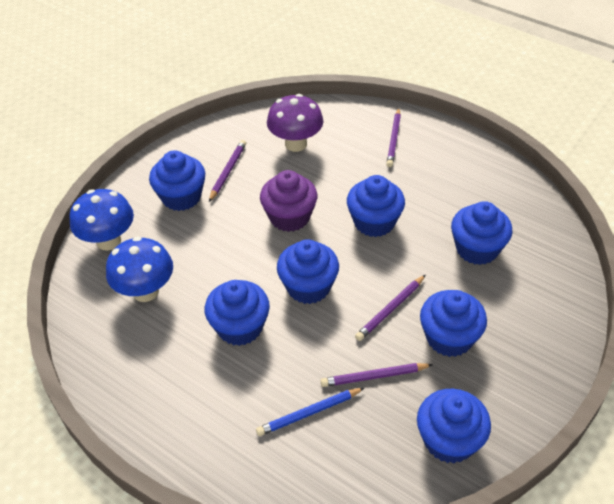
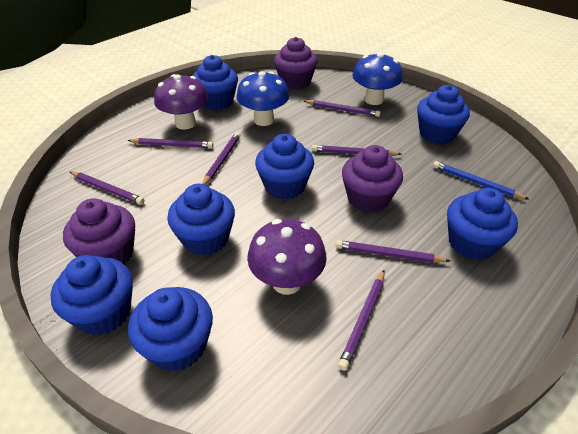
purple cupcake: [260,170,317,232] = 1 -> [63,198,135,265] [274,37,317,89] [342,145,403,212] = 3
purple mushroom: [267,94,323,152] = 1 -> [154,74,208,130] [247,219,327,295] = 2
purple pencil: [209,140,246,202] [321,363,433,387] [355,275,425,341] [386,108,401,167] = 4 -> [70,172,145,205] [127,138,213,148] [202,132,241,185] [304,100,381,117] [312,145,401,156] [336,240,450,263] [338,270,385,371] = 7

